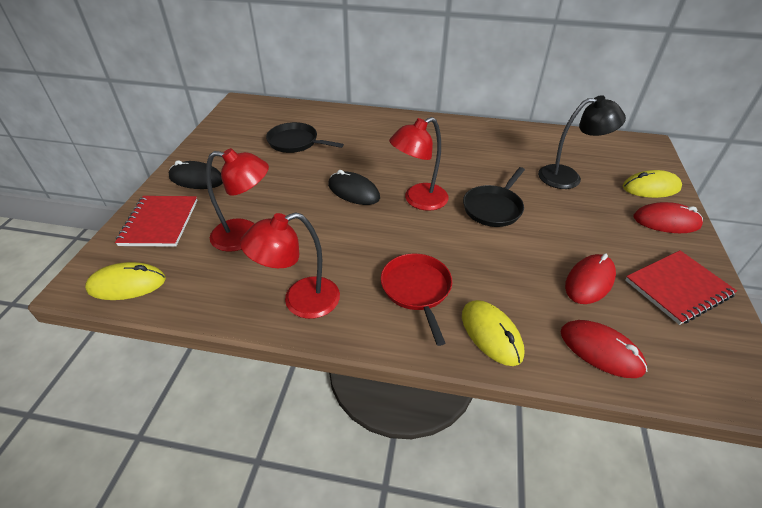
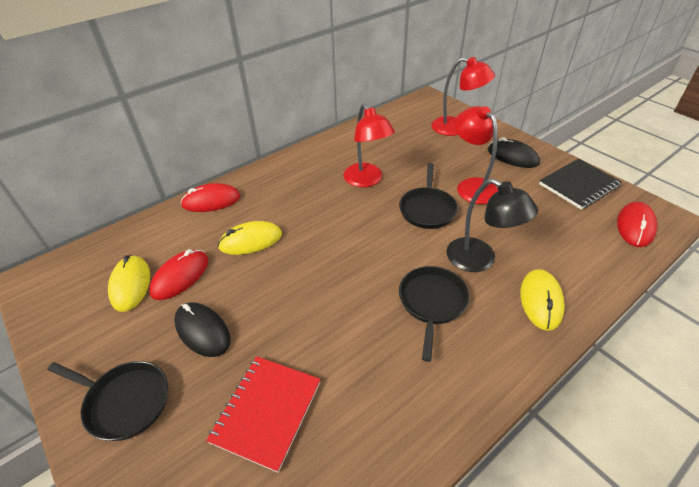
black notebook: none = 0 -> [539,159,622,209] = 1
black pan: [266,122,344,153] [463,167,525,227] = 2 -> [47,361,168,441] [399,163,458,229] [399,266,470,362] = 3
red notebook: [115,196,198,247] [625,250,737,325] = 2 -> [206,356,321,473] = 1
red pan: [381,253,452,346] = 1 -> none = 0

